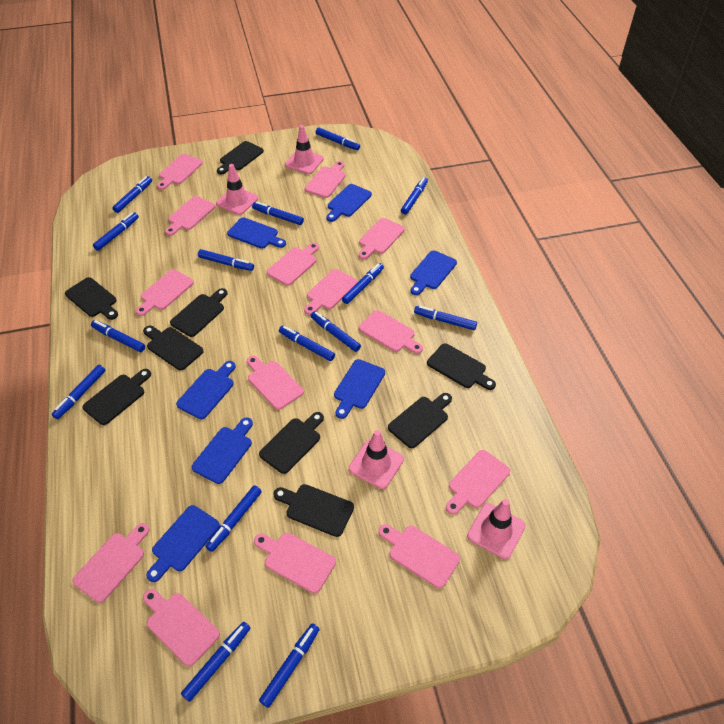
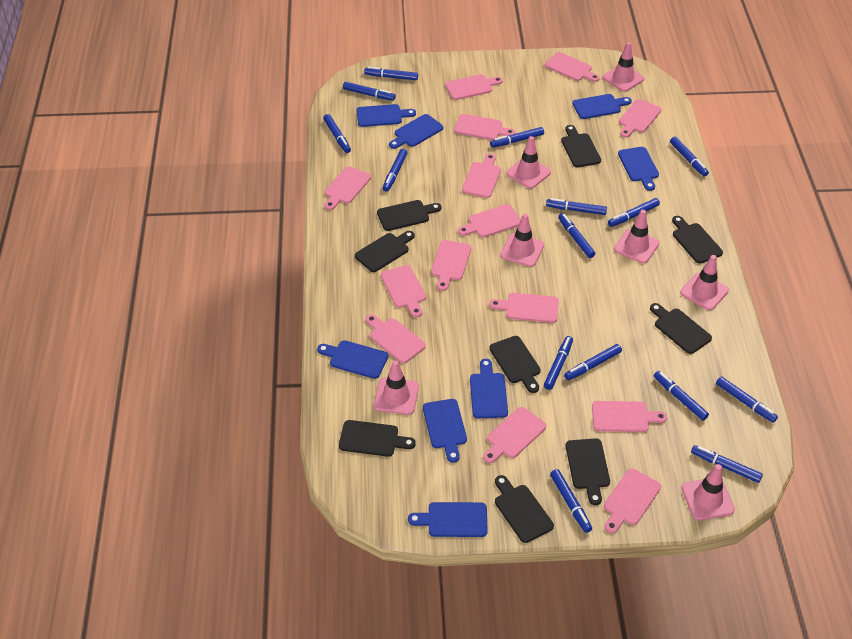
blue cutting board: [146,505,220,582] [176,361,236,419] [192,418,253,484] [227,217,286,249] [326,184,372,222] [334,359,385,419] [410,250,457,295] = 7 -> [317,340,389,379] [356,104,416,127] [389,114,443,149] [408,502,488,537] [423,399,467,463] [470,359,508,418] [572,94,632,119] [618,147,659,191] = 8
pink traffic cone: [216,164,258,215] [285,125,324,174] [349,430,404,489] [467,499,526,559] = 4 -> [374,360,419,415] [500,214,544,267] [506,136,551,189] [603,42,644,92] [614,210,660,263] [680,255,729,310] [681,464,735,521] = 7

